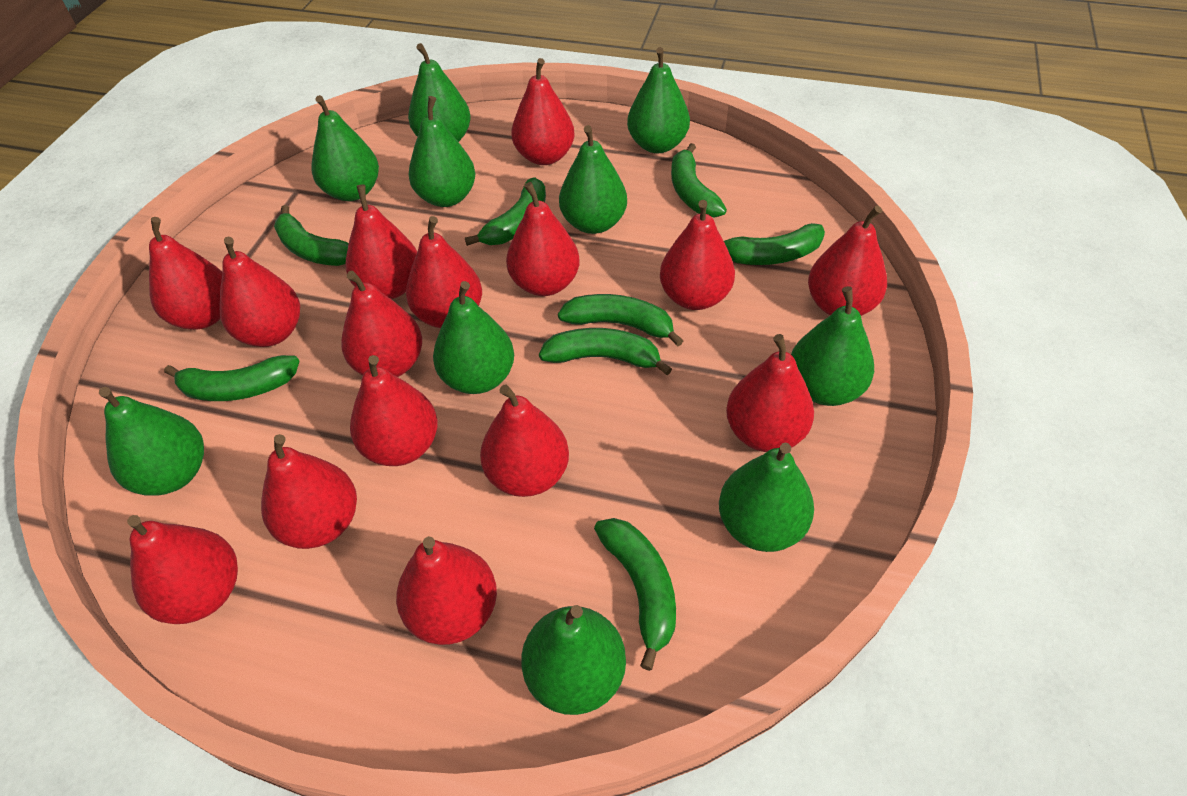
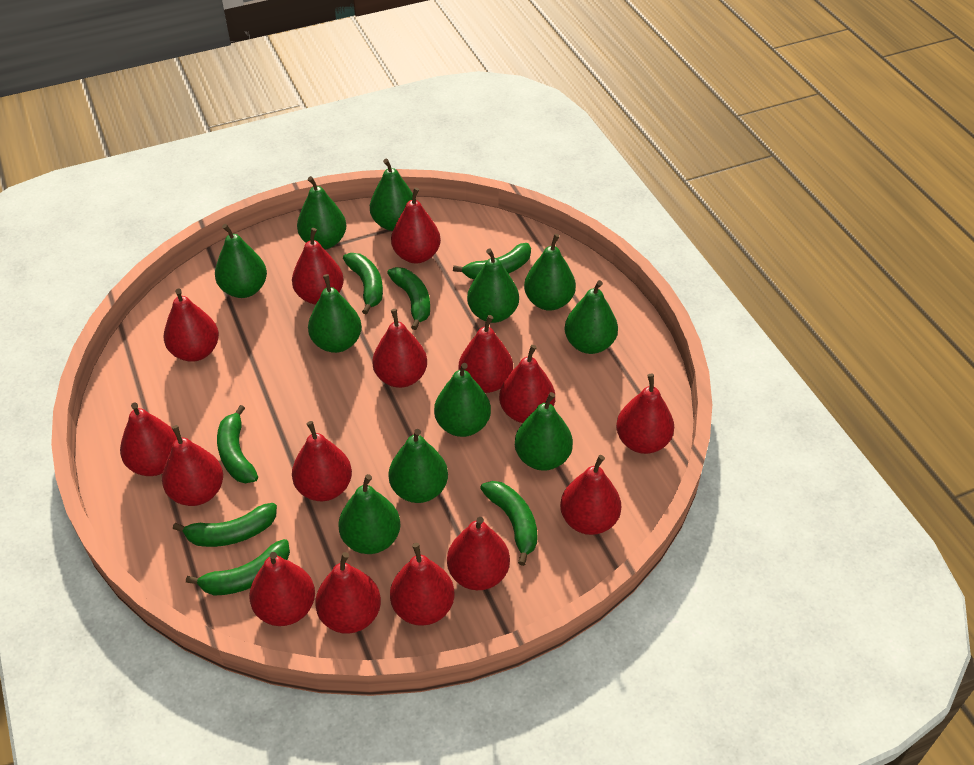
green banana: [164,355,300,401] [274,205,349,266] [465,178,546,246] [539,328,672,375] [558,294,683,346] [594,518,676,671] [671,143,727,218] [724,223,825,265] = 8 -> [173,503,277,547] [186,539,290,596] [217,405,258,483] [343,253,383,315] [387,267,430,330] [453,243,531,279] [480,481,538,566] = 7
green pear: [99,387,204,495] [311,95,379,201] [408,43,471,142] [408,96,476,207] [433,281,514,394] [521,605,626,715] [559,125,627,234] [627,47,690,153] [719,442,814,552] [791,286,874,406] = 10 -> [215,224,267,298] [297,176,346,249] [308,274,362,353] [338,474,401,554] [370,158,413,231] [388,429,448,503] [434,363,491,437] [467,248,519,323] [515,392,573,471] [524,234,576,311] [564,280,618,354] = 11

